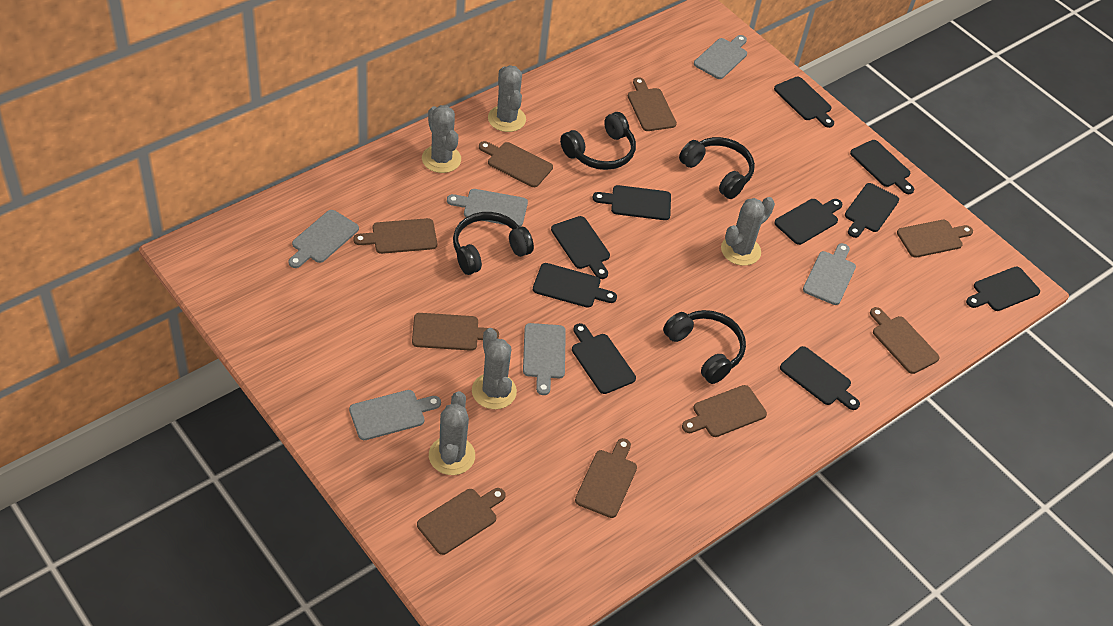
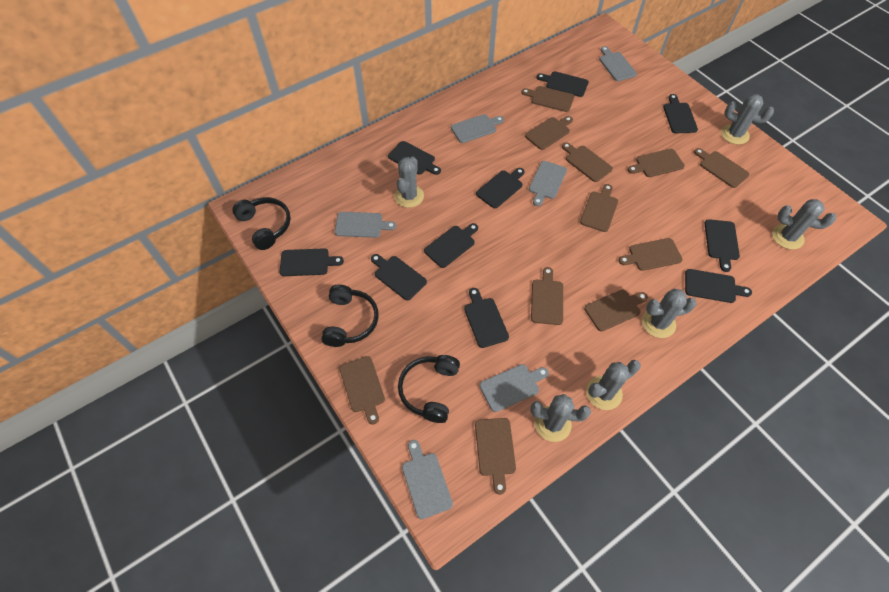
black headphones: [453,212,534,275] [560,112,636,170] [663,310,746,384] [679,137,755,199] = 4 -> [232,197,291,250] [321,285,379,347] [398,355,460,423] = 3
brown cutting board: [353,218,437,254] [412,313,499,351] [417,488,506,555] [479,141,553,187] [575,438,637,518] [628,77,677,131] [682,385,767,437] [870,307,940,374] [897,220,973,258] = 9 -> [339,356,385,425] [475,418,516,495] [521,86,574,112] [525,116,573,150] [531,267,563,325] [562,142,613,182] [580,184,618,232] [584,290,648,332] [619,238,683,271] [628,149,685,177] [694,148,750,188] = 11
grey cactus: [422,105,461,173] [429,391,475,475] [472,328,517,409] [488,65,526,132] [721,197,775,266] = 5 -> [394,157,424,208] [530,394,591,442] [586,360,641,410] [642,289,697,338] [721,94,774,145] [772,199,836,250] = 6

